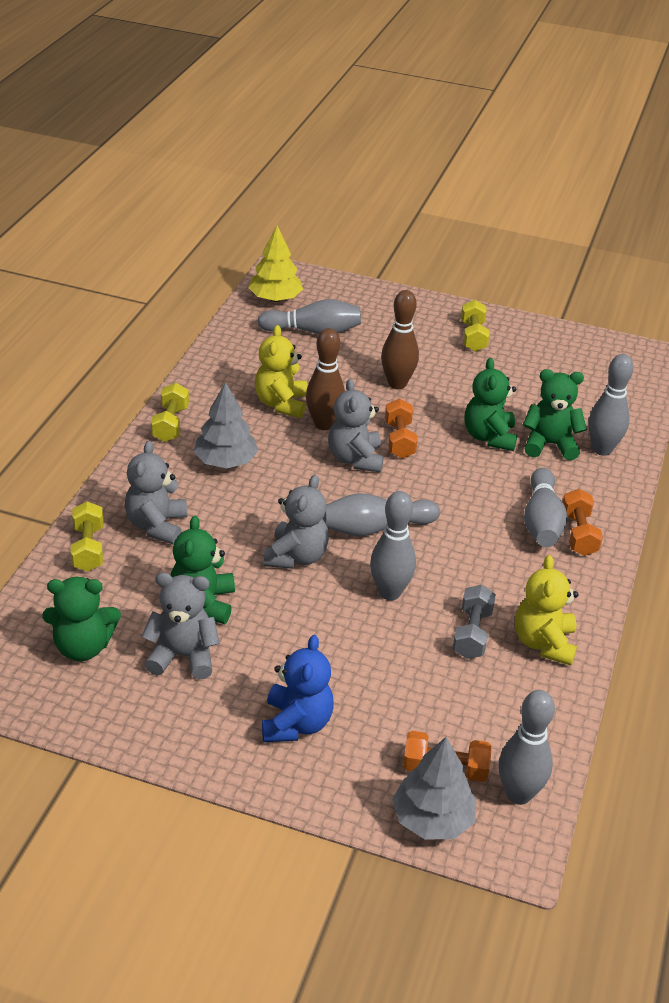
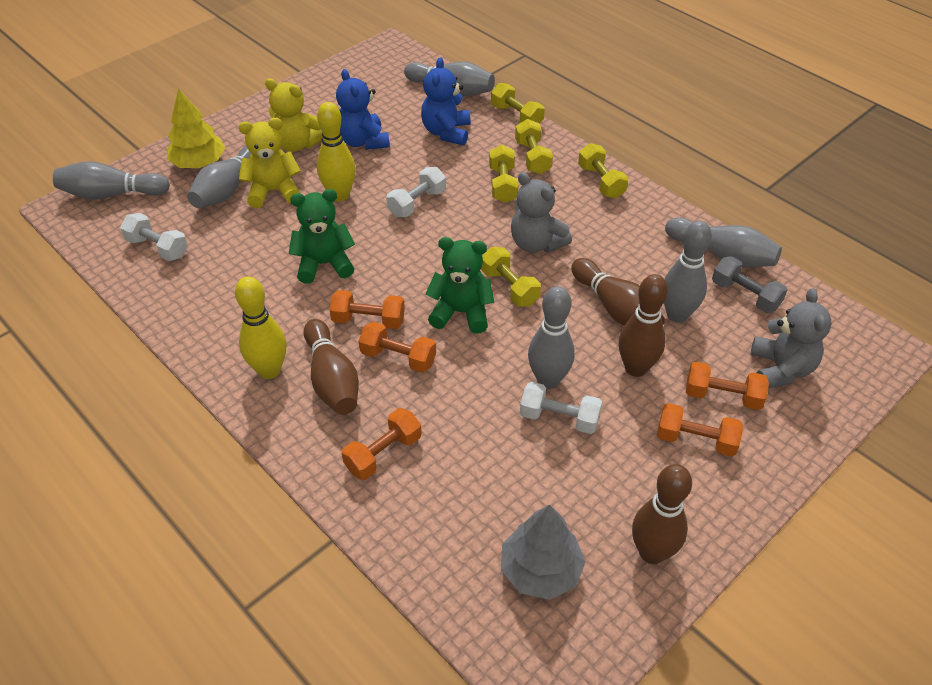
blue teddy bear: [262,635,334,742] = 1 -> [336,69,390,150] [421,57,471,145] = 2
brown bowling pin: [306,328,345,430] [381,290,419,389] = 2 -> [304,319,359,415] [571,258,665,326] [619,274,668,377] [632,464,692,564] = 4
green teddy bear: [43,577,121,661] [170,515,235,624] [465,358,518,451] [523,369,587,460] = 4 -> [289,189,355,284] [425,237,494,334] = 2
grey teddy bear: [125,440,187,545] [142,573,220,680] [264,475,329,569] [328,379,384,472] = 4 -> [511,172,572,253] [750,288,832,388] = 2
grey tree: [193,382,259,468] [392,737,476,840] = 2 -> [501,504,586,600] = 1
orange dumbbell: [385,398,418,459] [403,731,492,782] [563,489,603,556] = 3 -> [330,290,405,329] [342,408,421,480] [359,322,436,373] [657,403,743,457] [686,361,769,410] = 5
white dumbbell: none = 0 -> [120,213,188,261] [386,167,446,217] [520,382,602,434] = 3
yellow bowling pin: none = 0 -> [235,276,286,379] [317,102,356,202] = 2
yellow dumbbell: [71,501,104,571] [151,383,189,442] [461,300,490,352] = 3 -> [481,247,541,307] [489,145,519,203] [491,83,545,124] [515,119,553,174] [578,143,628,199] = 5

